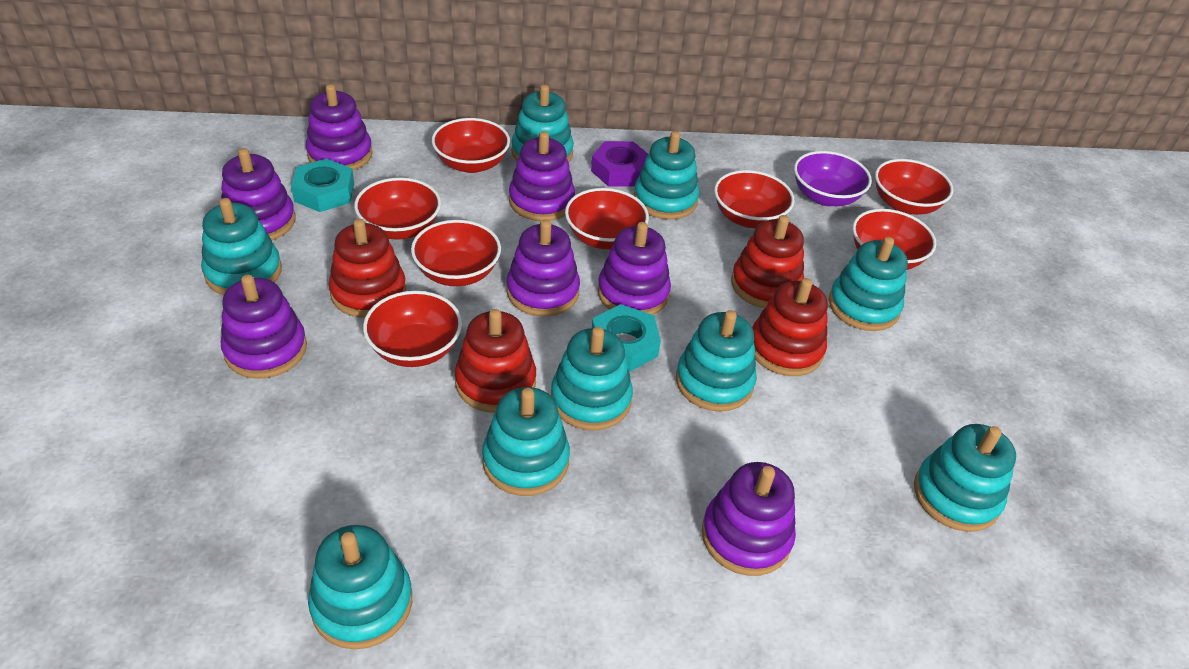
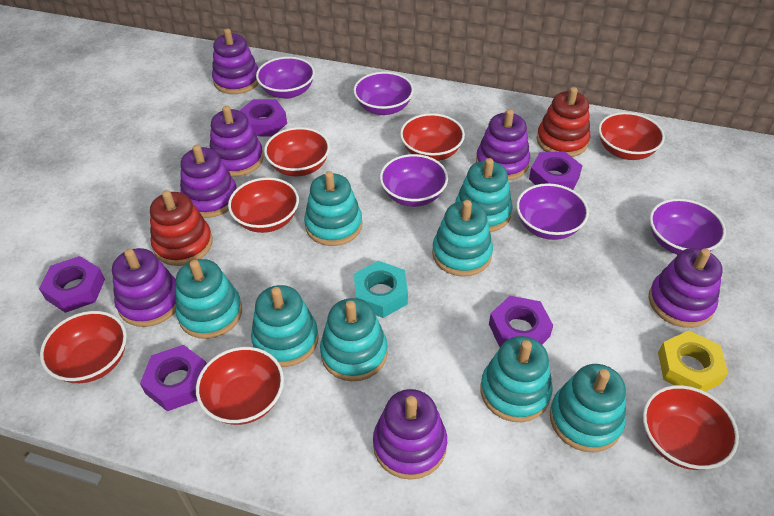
purple bowl: [794,151,872,206] = 1 -> [256,57,315,99] [353,72,414,115] [380,154,448,207] [516,183,589,240] [650,199,726,255] = 5
purple nut: [591,141,648,186] = 1 -> [39,256,105,313] [140,345,207,411] [240,99,287,136] [489,296,553,347] [529,151,582,190] = 5
red bowl: [354,178,441,240] [363,291,462,367] [411,220,501,286] [432,118,510,173] [565,188,649,250] [714,170,794,228] [852,209,936,270] [875,159,953,215] = 8 -> [40,311,127,383] [196,347,284,425] [228,177,299,233] [264,127,330,176] [400,113,465,161] [598,112,665,160] [643,385,739,470] = 7
red stacking toy: [328,219,406,318] [455,309,536,413] [731,215,804,309] [752,278,828,376] = 4 -> [150,190,213,266] [537,87,590,157] = 2
turquoise nut: [291,159,354,212] [592,304,661,372] = 2 -> [354,261,408,318] = 1
turquoise stacking toy: [201,198,282,295] [308,525,412,649] [482,387,570,496] [511,84,574,162] [551,327,633,431] [634,131,699,220] [676,310,757,412] [829,237,908,331] [914,424,1016,532] = 9 -> [176,259,242,339] [251,285,319,367] [304,171,362,246] [320,298,388,381] [432,200,493,277] [455,158,513,232] [480,336,553,422] [550,364,626,452] = 8
yellow nut: none = 0 -> [658,330,728,391] = 1

